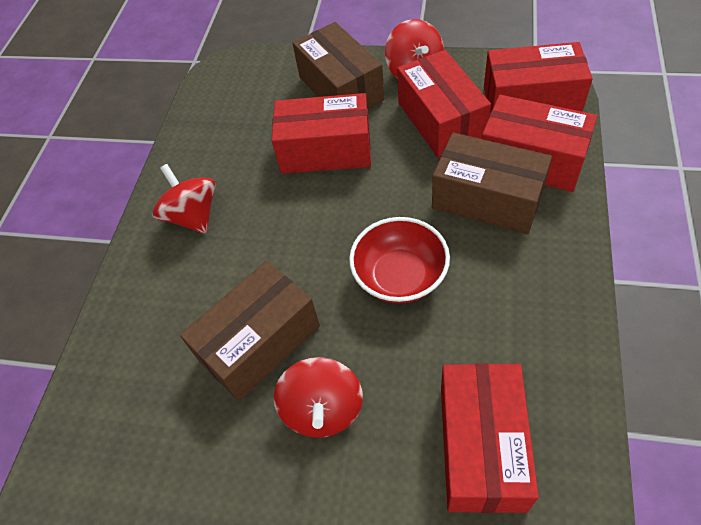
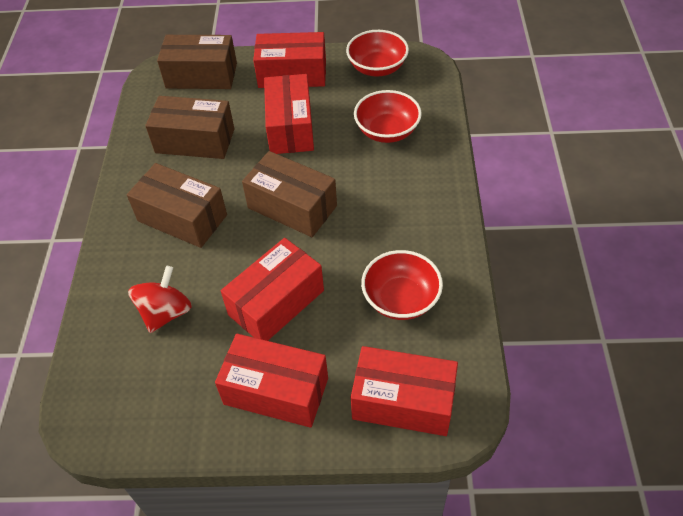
brown box: [180,261,320,402] [293,22,384,108] [432,133,552,234] = 3 -> [127,163,227,248] [145,96,235,159] [157,35,237,89] [242,151,337,237] = 4
red bowl: [349,217,450,304] = 1 -> [346,30,409,77] [354,90,422,143] [361,250,443,320] = 3
red spinning top: [152,164,216,234] [274,357,363,438] [385,19,444,79] = 3 -> [128,266,192,333] = 1

